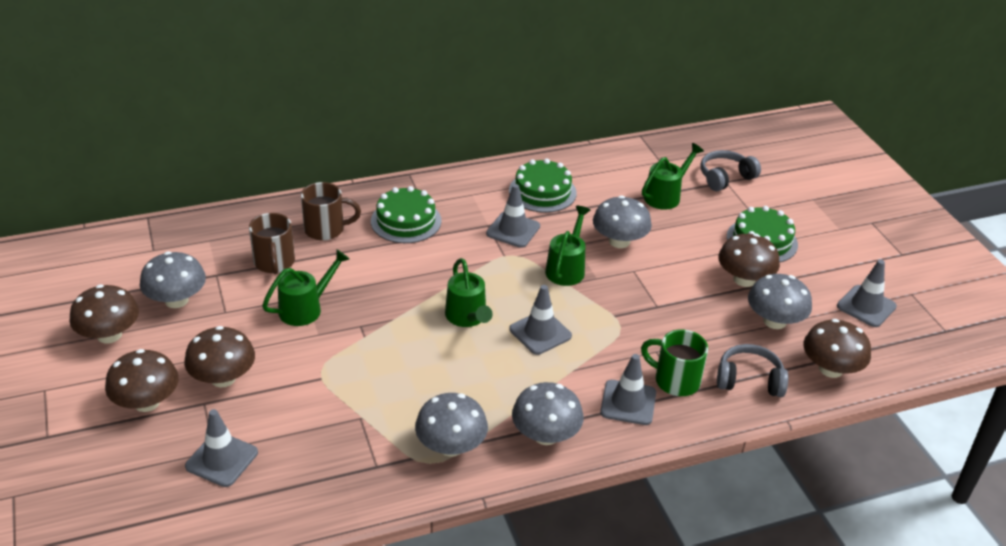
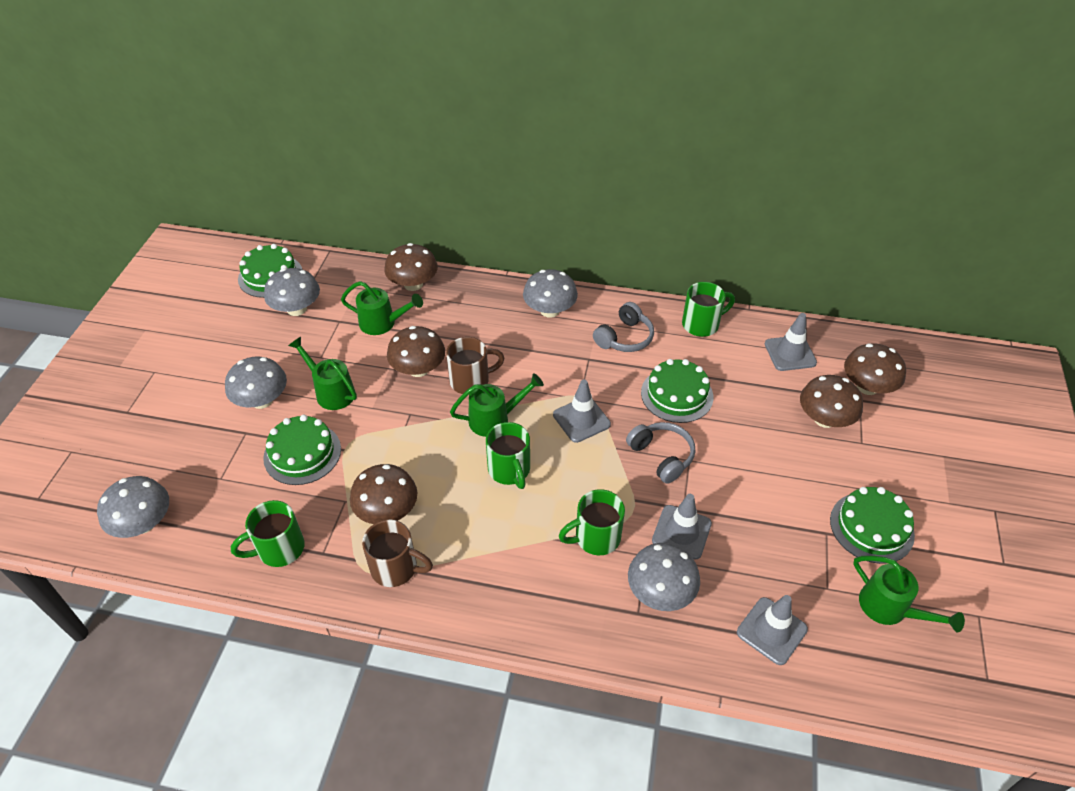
green cake: [371,186,442,243] [509,158,577,213] [727,206,798,263] = 3 -> [238,244,302,298] [263,415,341,485] [641,359,713,423] [830,487,915,564] = 4
green mug: [641,329,708,396] = 1 -> [231,500,305,567] [486,422,530,489] [559,489,625,555] [682,282,735,337] = 4
grey traffic cone: [185,409,258,487] [486,184,540,248] [509,285,572,355] [600,354,656,425] [837,260,897,327] = 5 -> [553,380,611,443] [652,494,712,560] [737,595,808,665] [765,313,817,371] = 4

